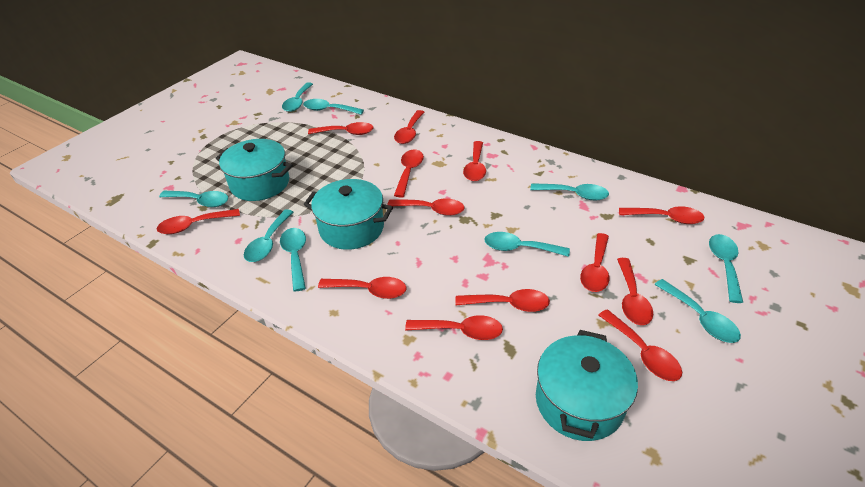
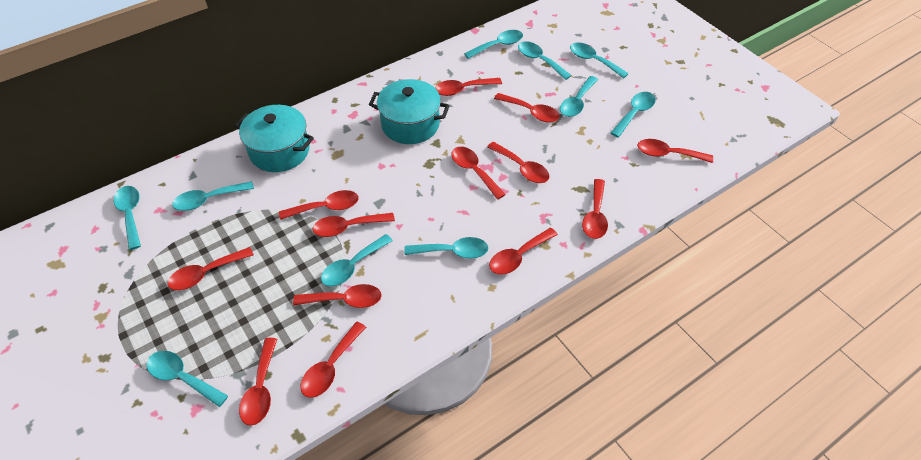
turquoise pot: [215,139,293,201] [303,179,393,250] [536,330,638,441] = 3 -> [235,105,314,172] [369,79,450,144] = 2
turquoise spoon: [159,191,228,207] [244,209,293,262] [280,228,306,291] [282,82,313,112] [303,99,364,115] [484,232,570,257] [530,183,609,201] [654,279,741,343] [709,234,743,303] = 9 -> [114,186,141,250] [147,351,228,407] [172,181,254,211] [321,234,393,286] [404,237,488,259] [464,30,523,59] [518,41,572,80] [560,76,598,117] [570,42,629,78] [610,92,656,138] = 10

